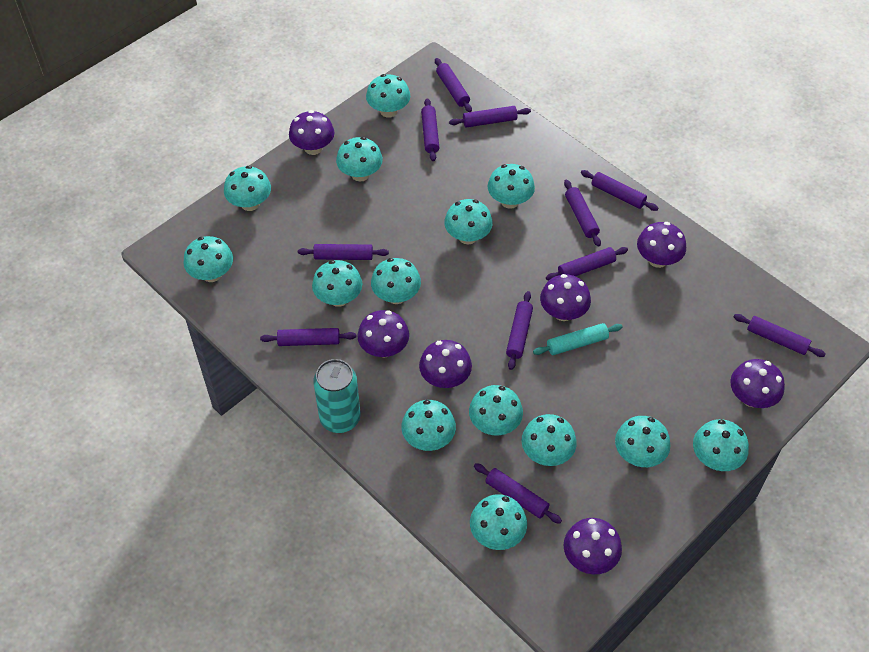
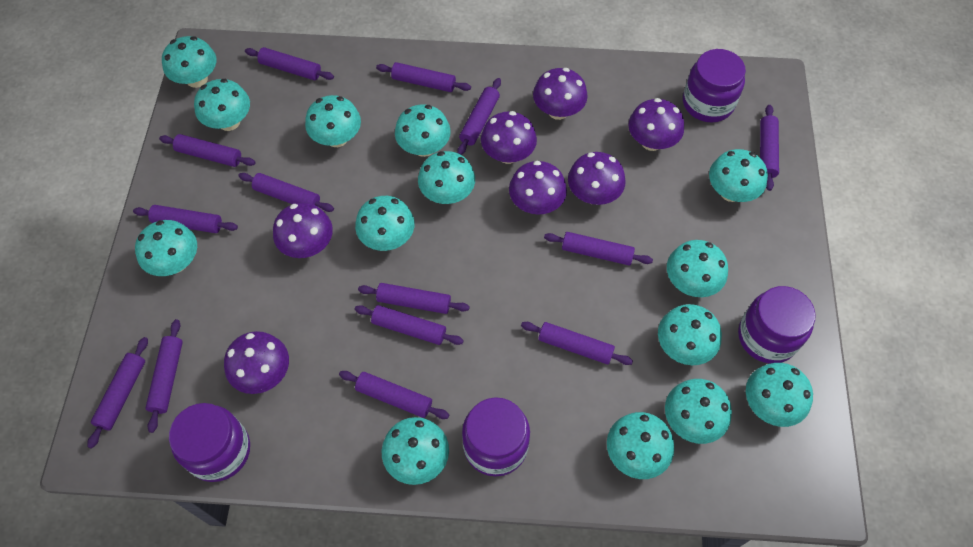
purple jar: none = 0 -> [169,403,250,482] [462,397,530,476] [683,49,746,122] [738,286,816,364] = 4
purple rolling pin: [260,328,356,346] [298,244,389,260] [421,98,439,161] [435,58,472,112] [449,106,531,128] [474,463,562,524] [506,291,533,370] [546,247,628,280] [564,180,601,247] [581,170,658,211] [734,314,826,357] = 11 -> [87,337,148,449] [133,205,238,233] [146,319,183,433] [159,134,256,167] [238,173,334,212] [245,47,334,80] [339,371,449,419] [355,305,464,345] [358,283,470,314] [376,62,471,92] [457,78,501,155] [521,322,633,365] [544,232,653,266] [760,105,779,191] = 14
turquoise can: [313,359,360,433] = 1 -> none = 0
turquoise rolling pin: [533,323,622,355] = 1 -> none = 0

